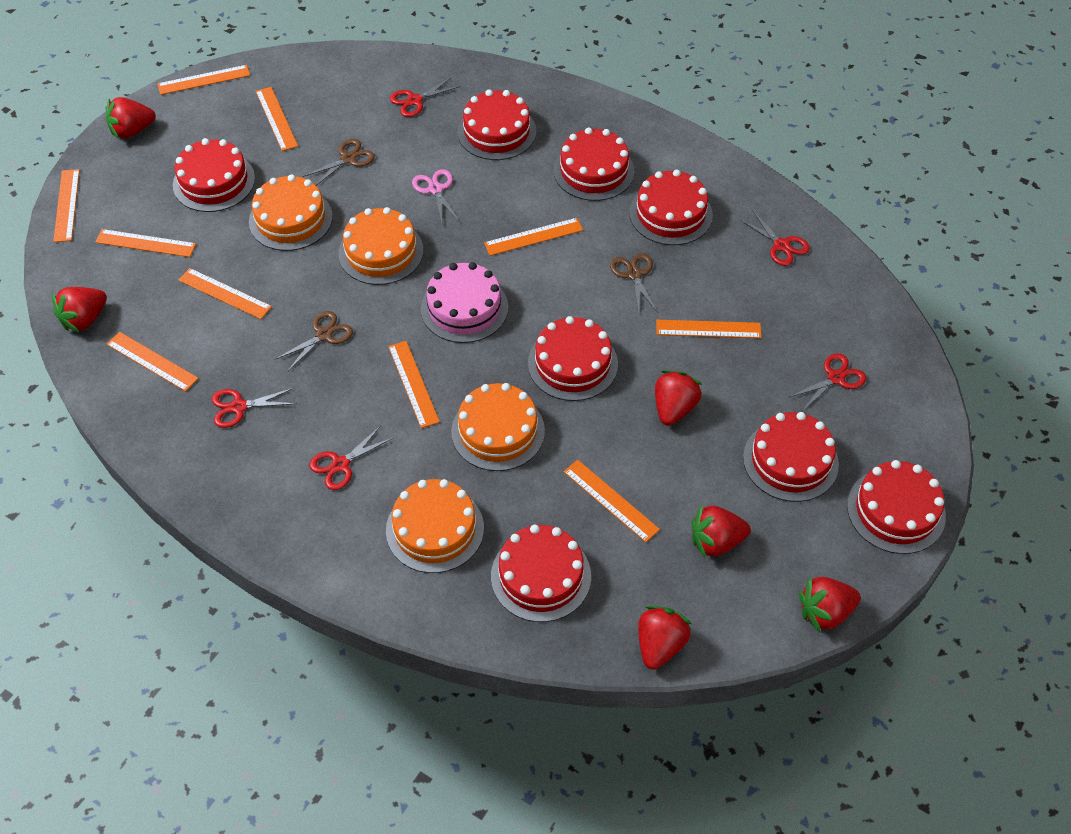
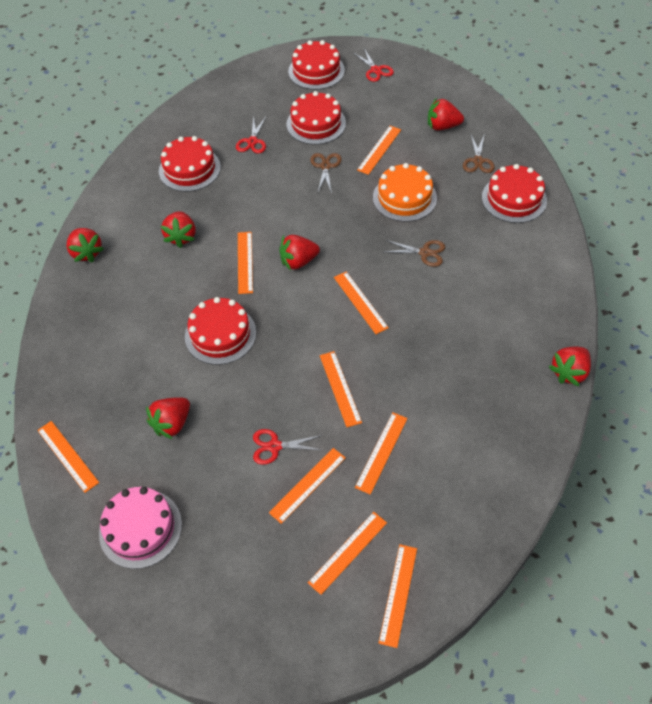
orange cake: [249,174,333,251] [338,207,423,285] [386,479,484,573] [451,383,545,471] = 4 -> [373,163,437,222] = 1
orange ruler: [53,169,80,242] [96,229,196,257] [107,332,199,392] [158,65,250,95] [178,268,272,319] [256,87,298,151] [388,341,440,428] [484,218,583,256] [564,460,660,542] [656,320,762,338] = 10 -> [37,421,99,493] [238,232,253,294] [269,448,346,524] [308,512,387,595] [320,351,362,427] [334,272,389,334] [355,412,408,494] [357,126,401,175] [379,544,417,648] = 9
pink scissors: [412,169,460,223] = 1 -> none = 0
red cake: [173,138,255,212] [457,89,536,160] [491,525,591,622] [528,316,618,401] [554,128,634,201] [629,170,713,245] [743,412,839,502] [847,460,946,554] = 8 -> [159,136,221,192] [185,297,256,365] [287,91,346,145] [288,40,345,90] [482,164,547,223] = 5
red scissors: [212,388,297,428] [309,425,393,490] [390,77,461,117] [739,210,810,266] [788,353,866,411] = 5 -> [236,116,266,153] [253,429,322,465] [354,49,394,82] = 3

